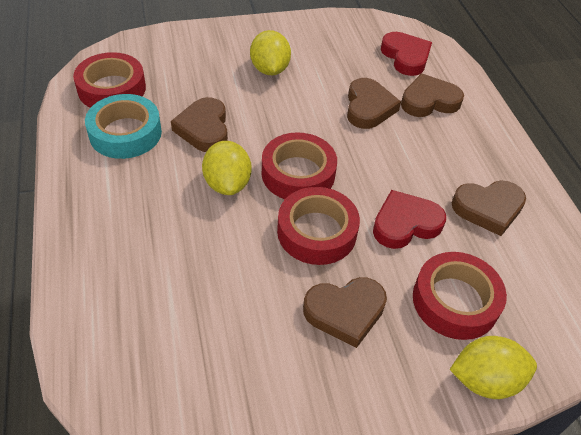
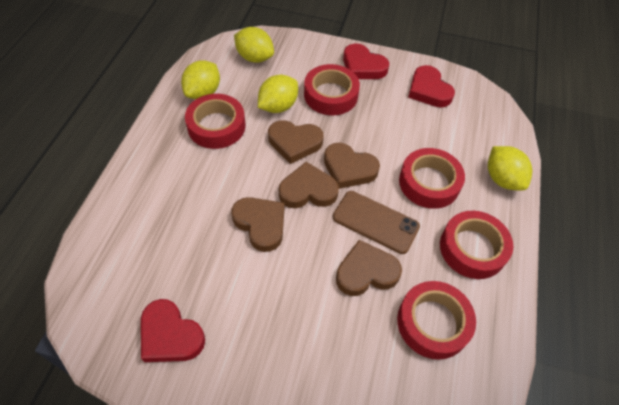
brown phone: none = 0 -> [333,191,420,254] = 1
red heart: [373,190,446,249] [381,32,432,76] = 2 -> [141,299,205,362] [343,43,389,79] [408,65,455,107] = 3
red tape: [73,52,146,108] [262,132,337,199] [277,187,360,265] [413,252,507,340] = 4 -> [185,94,245,149] [304,64,360,115] [397,281,476,360] [399,148,465,209] [440,211,513,279] = 5
turquoise tape: [85,94,162,159] = 1 -> none = 0
yellow lemon: [202,141,251,195] [250,30,291,75] [450,336,537,399] = 3 -> [181,60,220,99] [234,27,274,63] [258,75,298,113] [488,146,532,191] = 4

